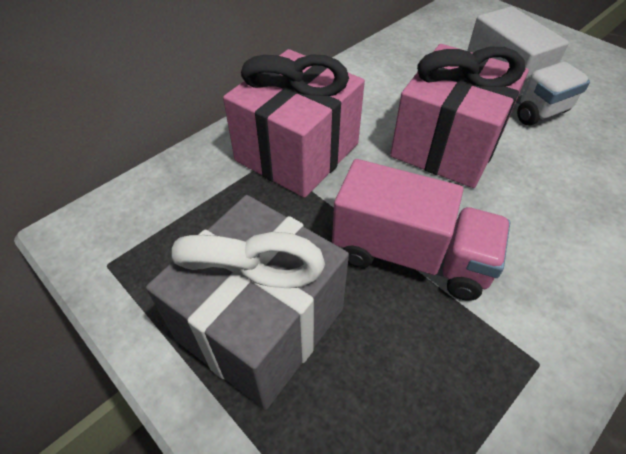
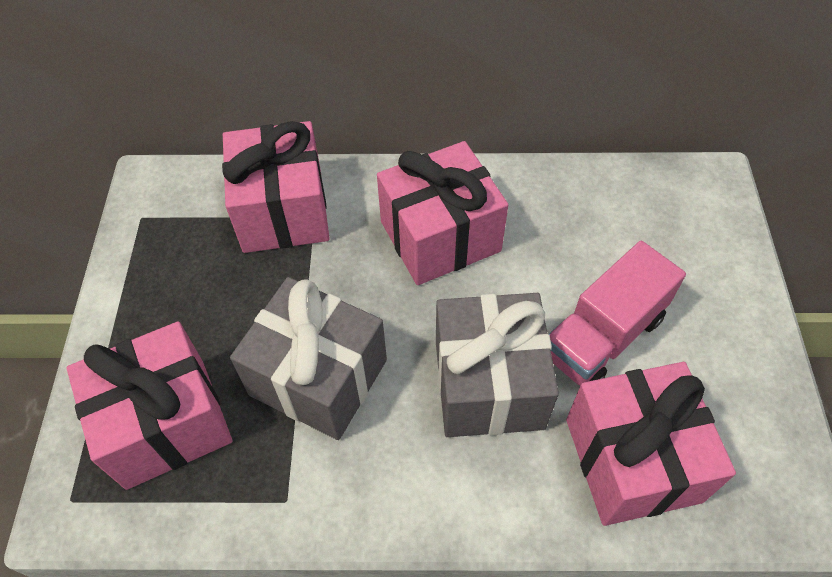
grey gift: [146,195,349,410] = 1 -> [230,277,387,440] [436,293,559,437] = 2
pink gift: [223,49,365,198] [390,44,529,188] = 2 -> [66,321,232,490] [222,121,330,253] [377,141,508,285] [566,362,736,526] = 4
white truck: [467,6,590,125] = 1 -> none = 0

